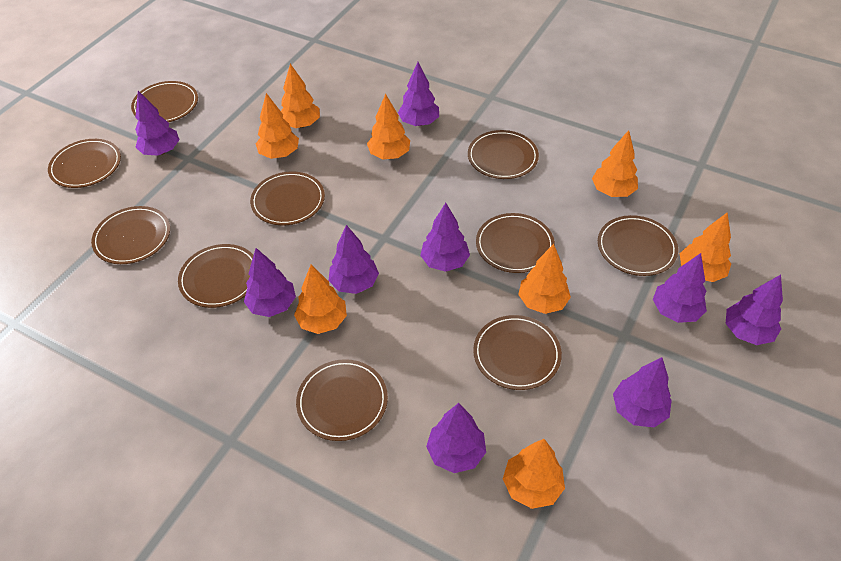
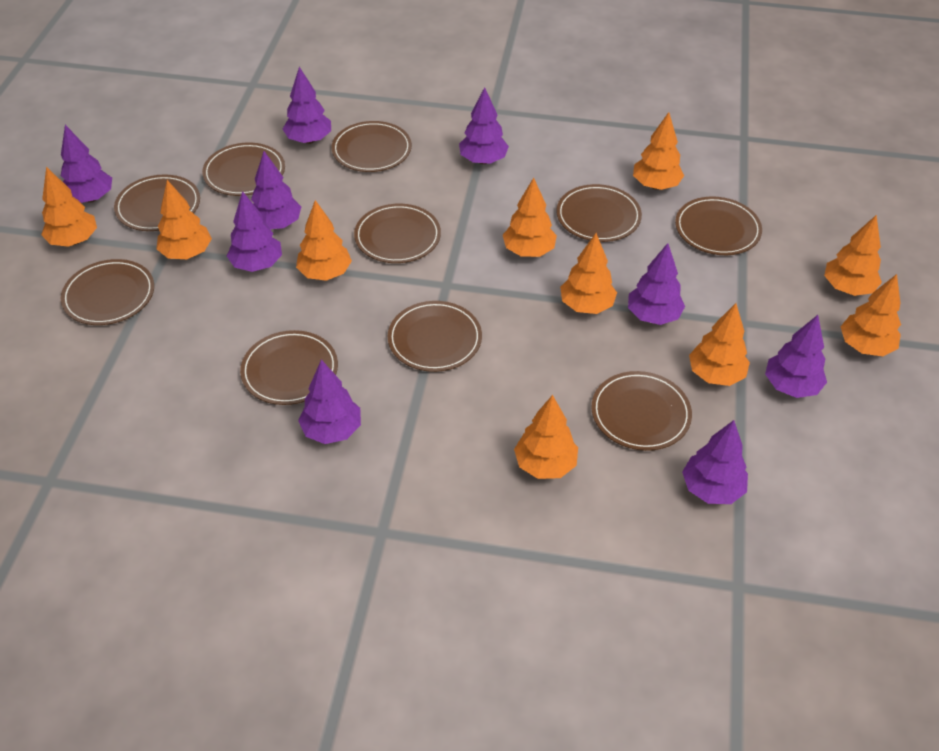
orange tree: [256,93,299,159] [281,64,320,128] [294,265,347,334] [367,94,410,159] [503,439,565,509] [518,244,571,314] [592,130,638,197] [680,213,731,282] = 8 -> [41,167,97,247] [157,180,212,259] [296,200,352,281] [503,178,557,257] [514,395,578,479] [560,233,617,314] [633,112,684,190] [689,303,750,386] [824,215,882,296] [840,274,901,356] = 10

